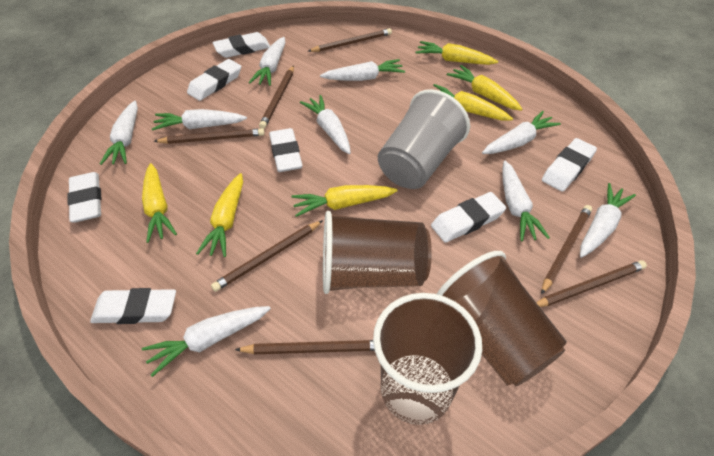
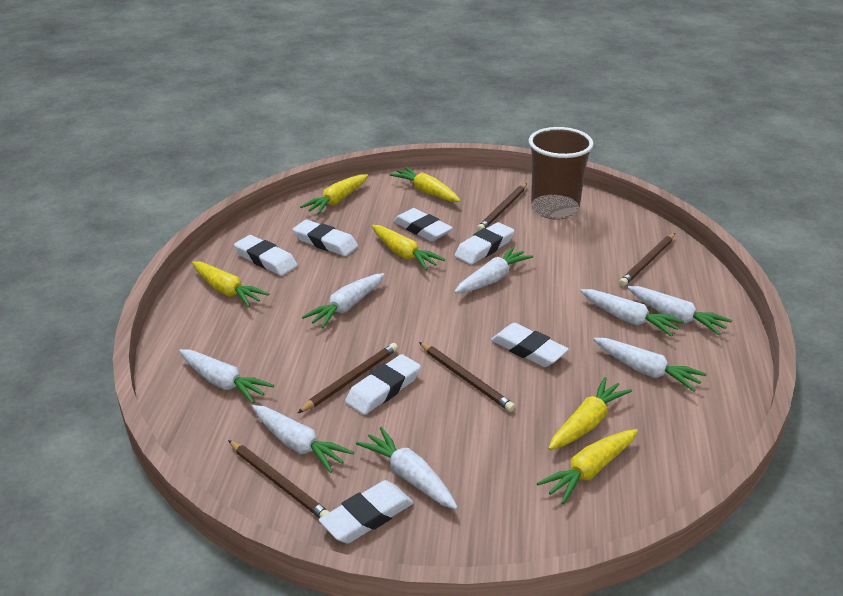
brown cup: [323,211,432,294] [373,293,482,425] [437,251,567,386] = 3 -> [529,127,594,220] = 1
brown pencil: [153,128,265,144] [211,220,323,292] [235,340,375,354] [259,65,294,129] [307,28,392,52] [536,260,647,307] [541,205,592,295] = 7 -> [228,440,329,518] [298,343,398,413] [419,342,515,412] [477,183,527,231] [619,233,675,286] = 5
grey cup: [378,89,470,189] = 1 -> none = 0
white carrot: [100,101,138,165] [142,306,271,377] [152,109,247,131] [249,37,285,86] [300,95,351,154] [320,59,405,81] [482,111,561,154] [502,161,550,241] [580,183,636,258] = 9 -> [179,349,274,404] [252,405,354,473] [302,273,385,328] [356,427,458,510] [454,246,533,293] [580,289,684,337] [593,338,707,392] [627,286,732,335] = 8

